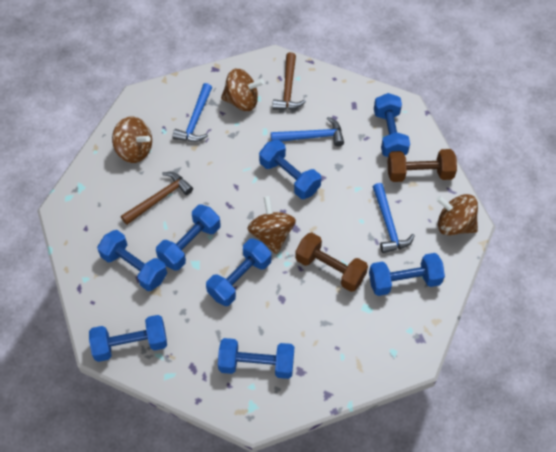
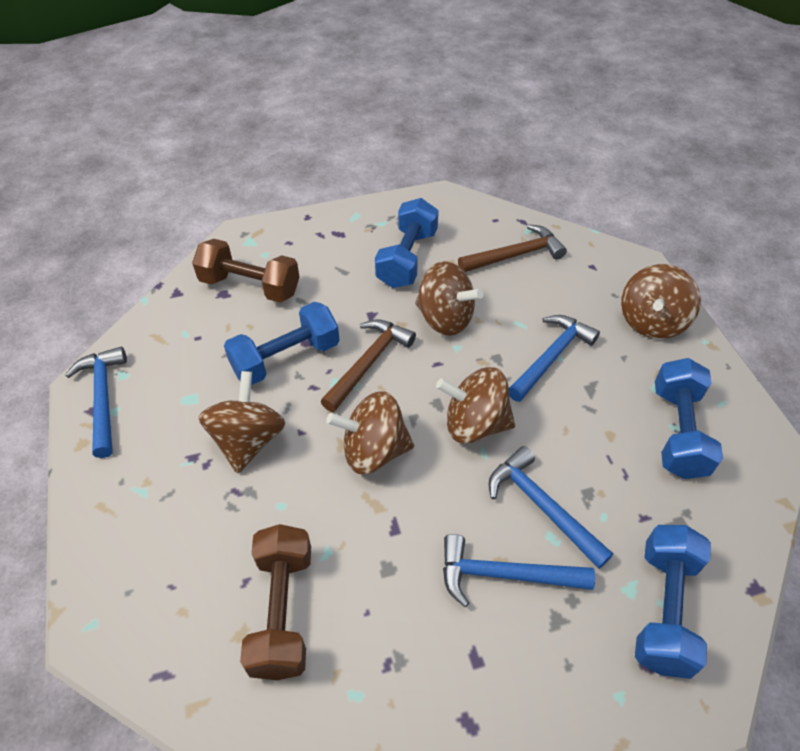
blue dumbbell: [89,315,167,362] [97,230,167,291] [156,204,221,271] [206,238,272,306] [218,338,294,379] [259,140,321,199] [369,253,445,296] [374,93,410,157] = 8 -> [224,302,339,385] [375,198,439,288] [635,525,711,679] [655,358,723,479] = 4
blue hammer: [172,83,212,142] [271,117,344,146] [373,183,415,253] = 3 -> [65,347,127,458] [443,534,595,607] [489,446,613,569] [509,315,600,402] = 4
brown spinning top: [112,117,152,163] [221,68,264,111] [247,196,296,254] [436,194,478,236] = 4 -> [199,371,286,473] [326,391,414,475] [415,261,484,336] [436,367,515,444] [621,264,701,339] = 5

